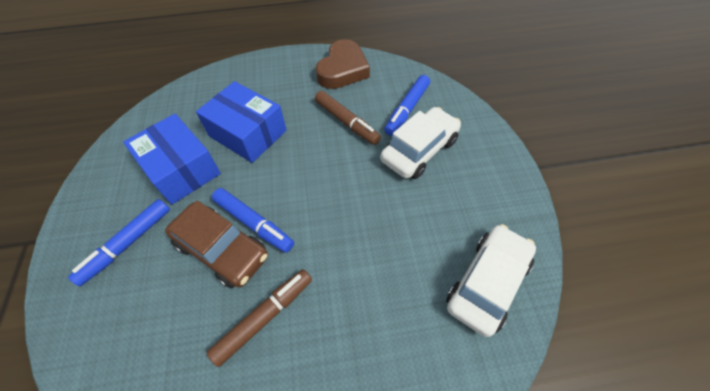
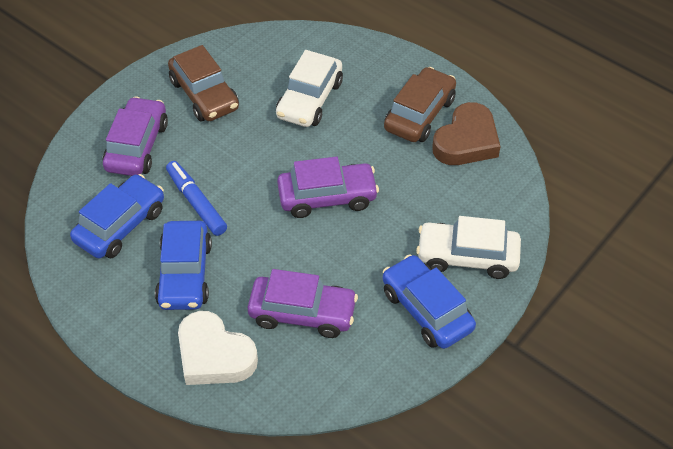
blue box: [123,114,221,205] [196,81,287,163] = 2 -> none = 0
blue car: none = 0 -> [70,174,164,259] [155,221,212,310] [383,254,476,349] = 3
blue marker: [68,199,170,286] [212,188,294,253] [384,75,430,136] = 3 -> [166,161,227,236] = 1
brown car: [165,200,268,288] = 1 -> [168,45,239,121] [384,67,456,142] = 2
brown marker: [207,269,312,367] [315,91,381,145] = 2 -> none = 0
purple car: none = 0 -> [103,96,168,176] [248,269,358,338] [277,157,379,218] = 3
white heart: none = 0 -> [178,311,258,385] = 1

